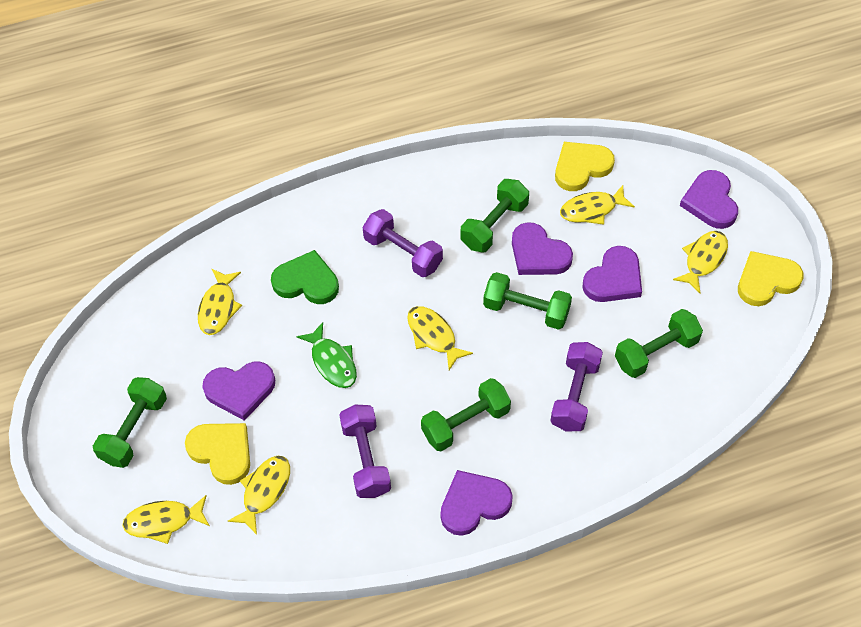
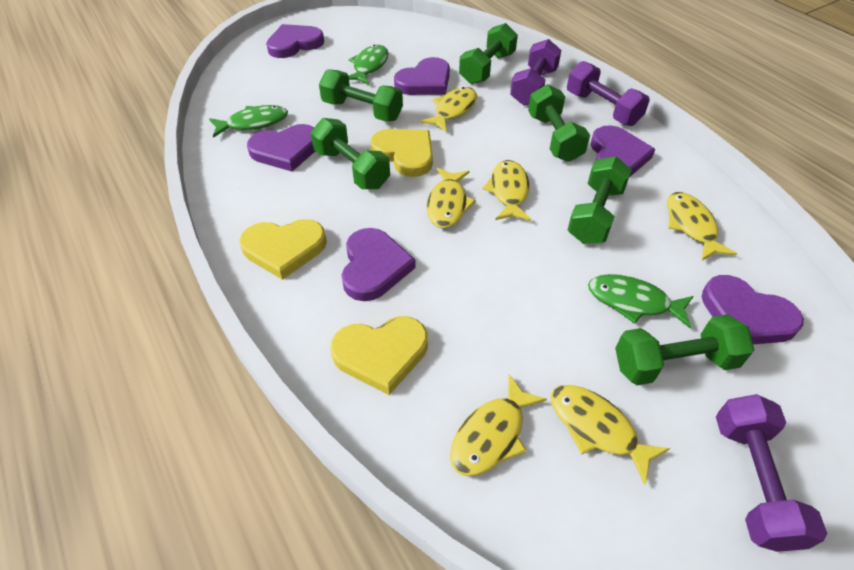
green dumbbell: [93,377,167,468] [421,378,511,451] [460,179,529,253] [483,272,572,330] [615,309,703,378] = 5 -> [311,118,390,189] [319,69,403,121] [459,23,518,84] [528,84,590,162] [567,156,632,244] [615,314,754,385] = 6
green fish: [296,322,357,388] = 1 -> [209,105,288,138] [348,45,389,85] [588,274,693,328] = 3
green heart: [271,250,339,304] = 1 -> none = 0
purple heart: [202,362,275,421] [440,470,513,536] [512,222,573,275] [583,246,642,302] [680,170,738,229] = 5 -> [247,124,315,171] [266,24,324,58] [342,228,416,301] [394,57,450,95] [591,125,655,177] [702,275,804,344] = 6

